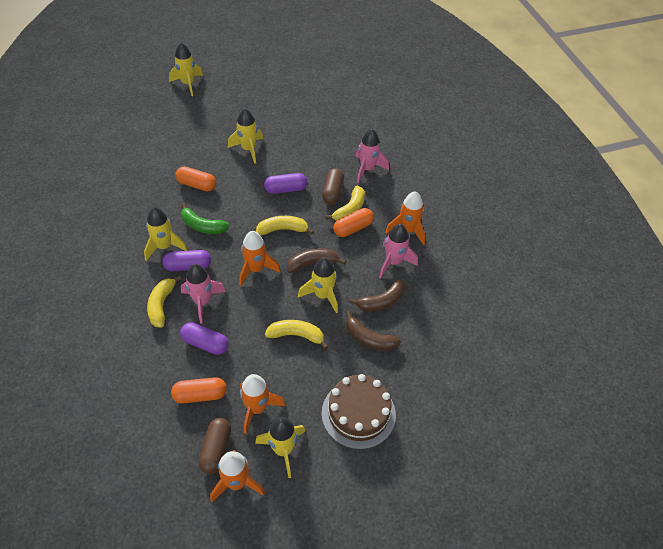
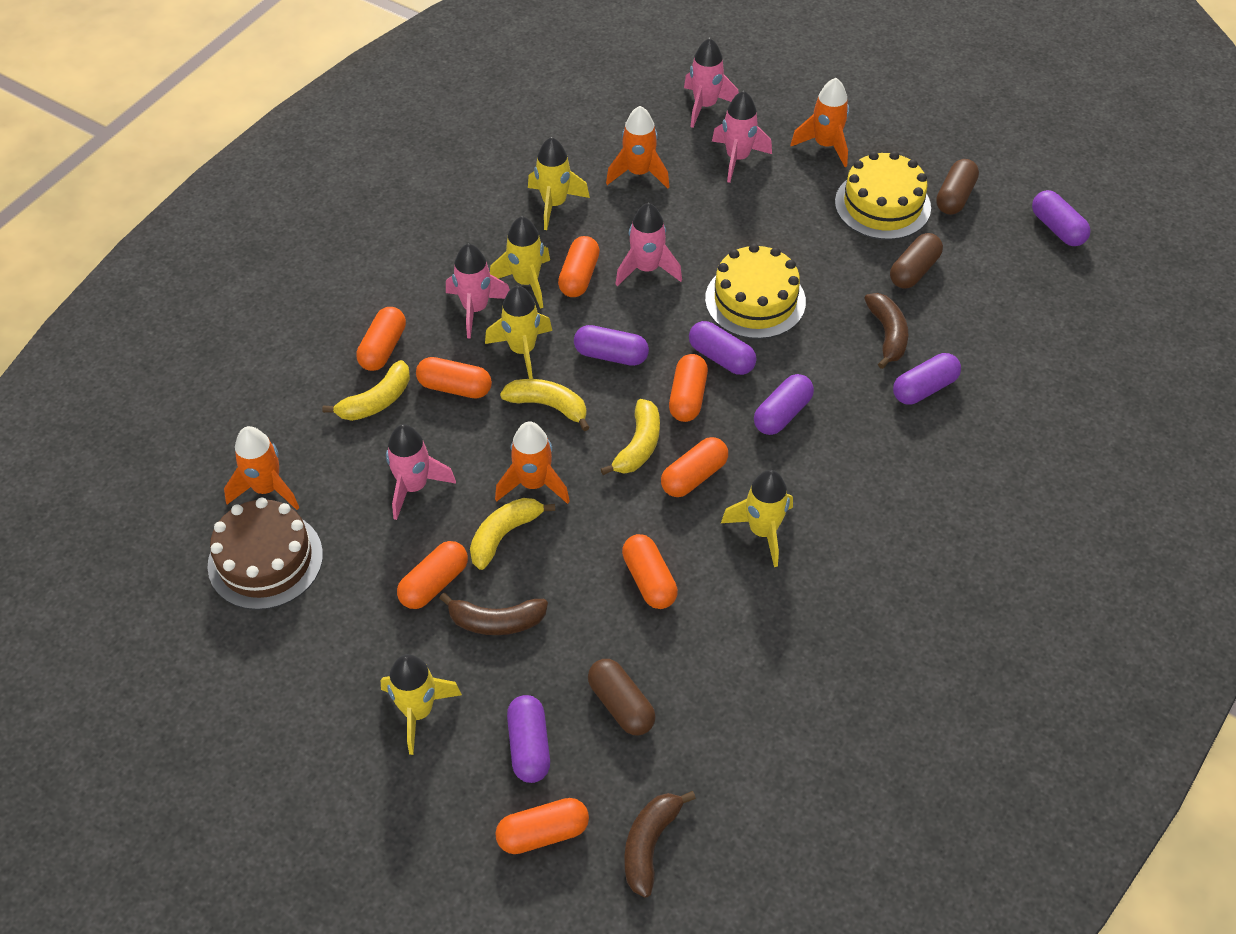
brown capsule: [199,418,231,474] [322,168,344,204] = 2 -> [588,659,656,736] [890,233,943,289] [936,159,979,215] = 3
green banana: [181,203,229,234] = 1 -> none = 0
orange capsule: [171,377,227,403] [175,166,216,191] [333,208,374,237] = 3 -> [356,307,406,371] [397,541,468,609] [416,357,492,398] [495,798,589,854] [558,236,600,297] [622,534,678,609] [661,437,728,497] [669,354,708,422] = 8
pink rocket: [181,264,226,324] [355,129,389,183] [379,224,418,278] = 3 -> [386,424,456,520] [446,243,510,339] [615,203,682,286] [684,38,739,128] [712,91,772,183] = 5
purple capsule: [163,250,211,271] [180,322,229,355] [264,173,307,194] = 3 -> [507,695,550,783] [574,325,649,366] [689,321,756,375] [754,374,814,435] [893,353,961,405] [1032,190,1091,246] = 6
yellow cake: none = 0 -> [705,244,806,339] [835,151,931,240] = 2

